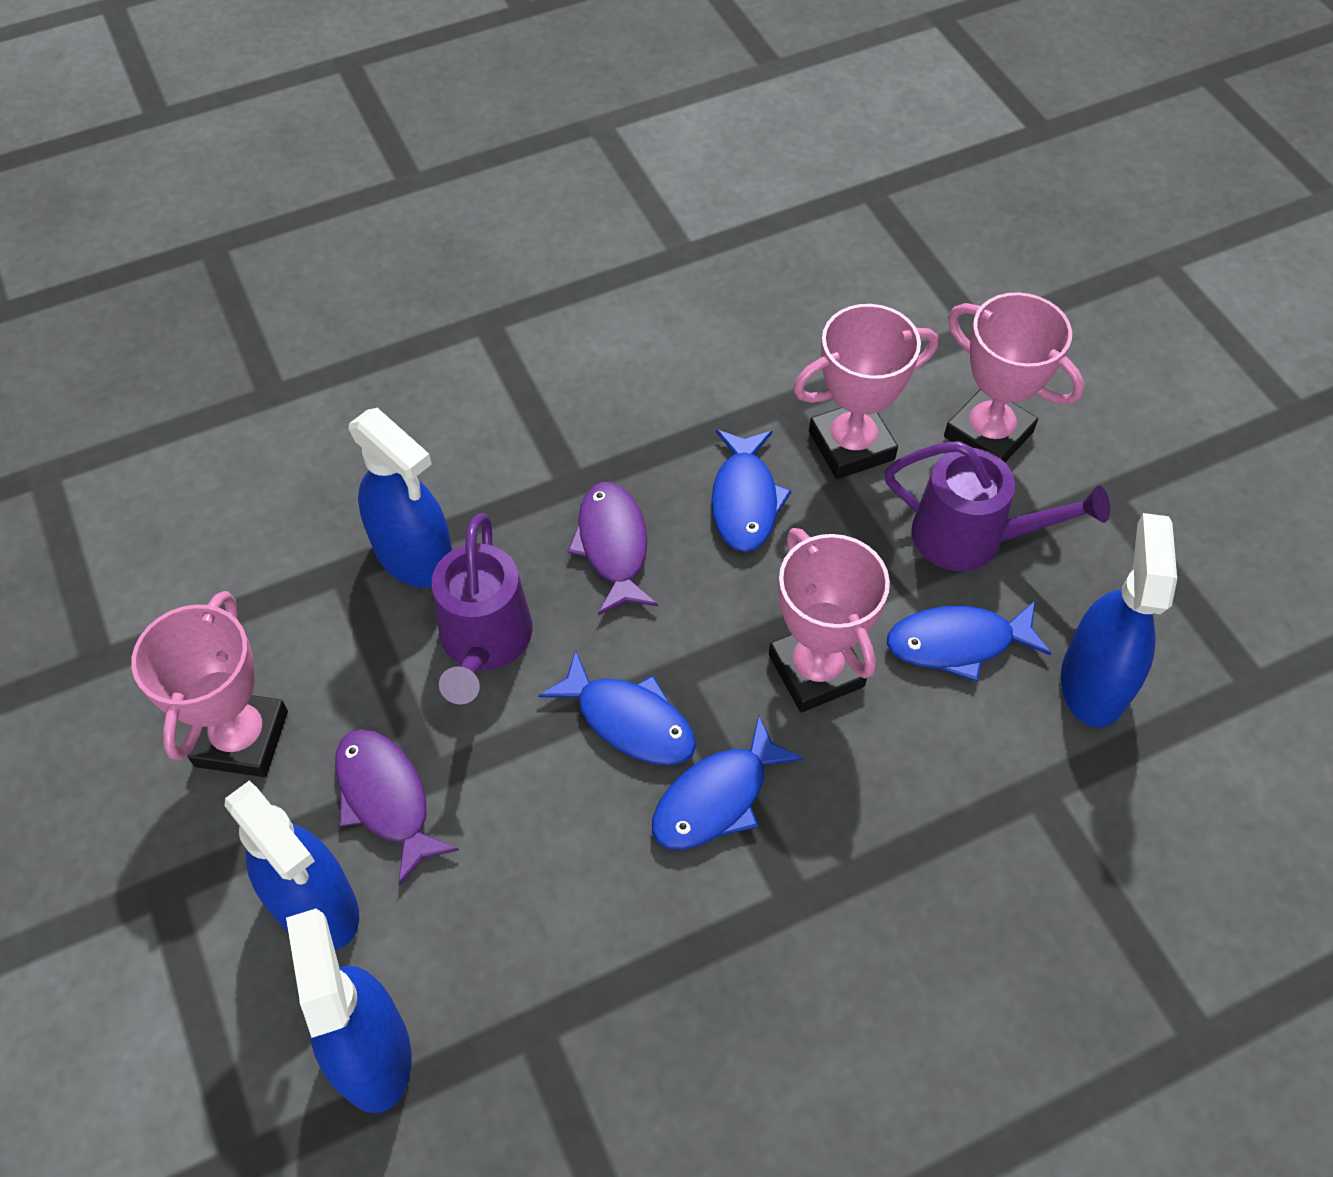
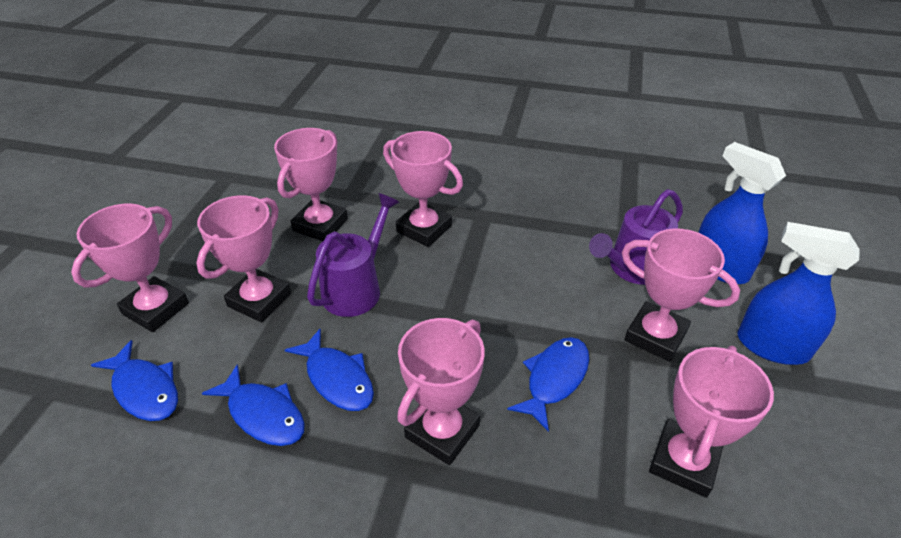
blue spray bottle: [224,780,359,950] [286,909,411,1113] [349,408,452,588] [1061,513,1177,728] = 4 -> [698,142,786,284] [738,222,860,365] = 2
pink trophy: [131,591,288,777] [769,528,890,712] [793,304,938,479] [944,292,1084,462] = 4 -> [71,204,189,332] [196,195,291,323] [274,128,348,241] [383,131,463,247] [397,318,485,465] [622,228,740,362] [649,346,774,498] = 7
purple fish: [335,729,459,886] [567,482,658,616] = 2 -> none = 0

